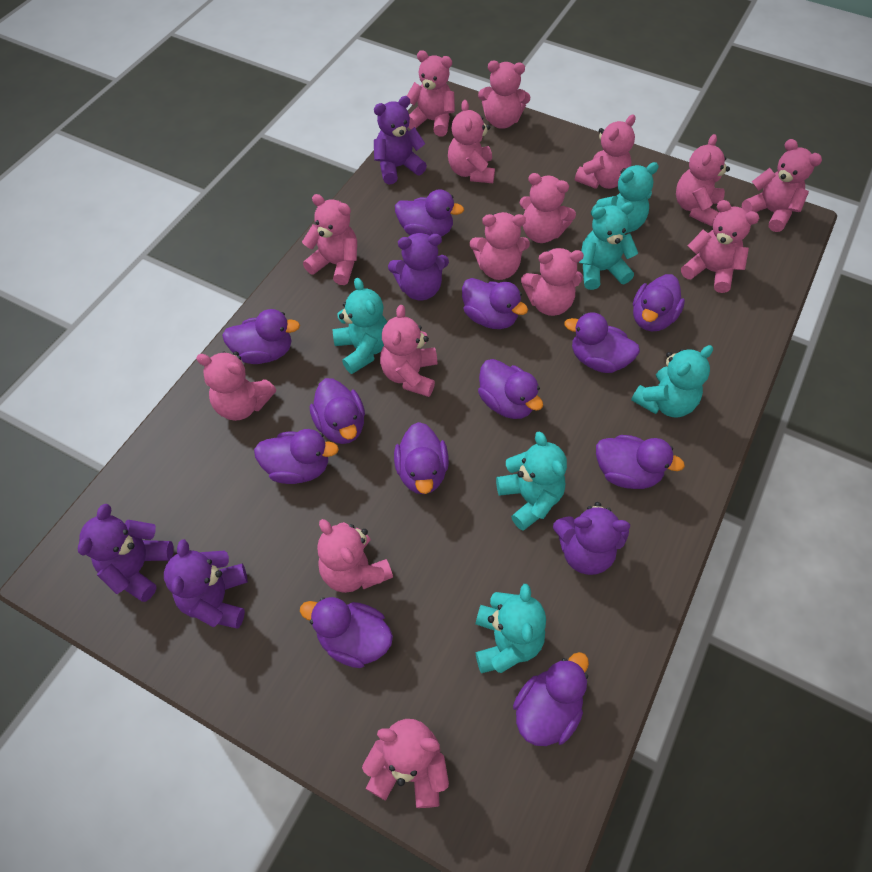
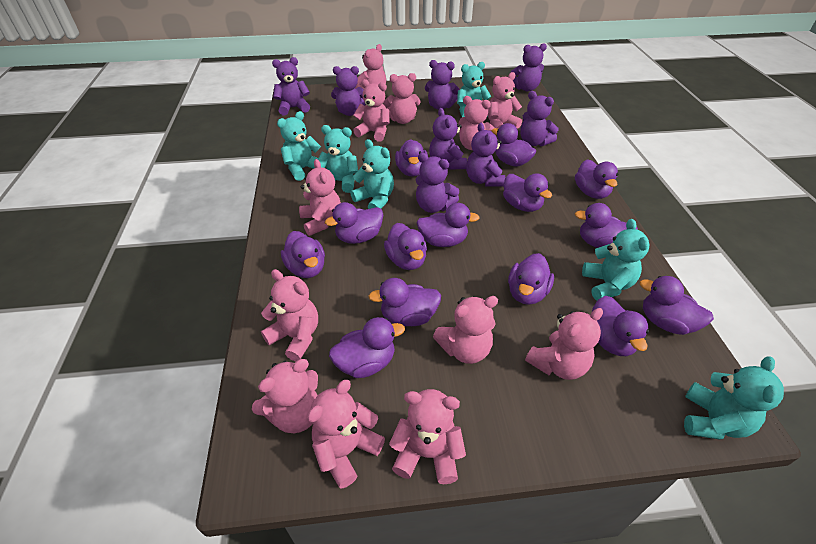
pink teddy bear: [196,351,276,421] [302,194,357,285] [317,519,393,593] [362,719,449,808] [380,305,437,397] [407,50,455,137] [448,100,495,183] [470,212,530,280] [478,61,531,129] [520,173,576,243] [521,248,584,316] [575,114,635,189] [676,134,730,226] [681,200,759,293] [742,139,822,232] = 15 -> [252,359,318,433] [261,269,318,361] [299,159,341,236] [307,380,385,489] [353,79,390,142] [355,44,386,90] [383,73,421,124] [389,389,466,484] [433,296,498,364] [458,96,495,150] [488,72,522,129] [525,308,603,380] = 12
purple duck: [222,309,300,364] [254,429,339,484] [300,597,393,668] [310,378,365,444] [394,422,449,494] [395,189,464,237] [462,278,528,329] [478,359,543,419] [513,652,589,746] [564,312,640,373] [596,435,685,489] [633,274,685,332] = 12 -> [281,231,325,278] [325,202,383,244] [329,317,405,378] [368,278,441,326] [384,223,427,270] [395,139,428,176] [416,203,480,247] [492,123,536,166] [503,173,552,212] [508,253,554,305] [575,159,618,199] [575,203,638,248] [592,296,649,356] [640,276,714,335] = 14
purple teddy bear: [78,504,174,602] [164,539,248,629] [374,96,427,184] [388,233,449,300] [553,502,630,575] = 5 -> [272,57,310,115] [331,66,366,116] [416,153,459,213] [425,60,460,110] [429,108,467,170] [466,123,505,187] [511,43,547,91] [520,91,558,146] = 8

